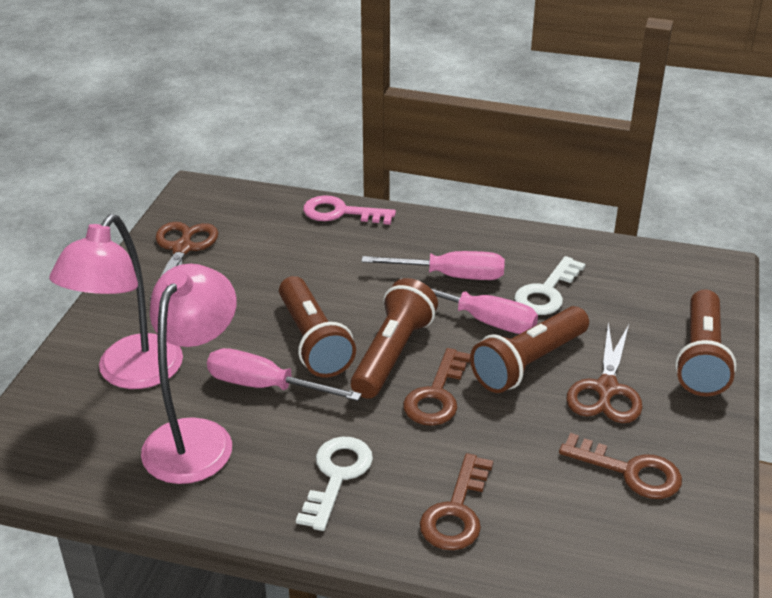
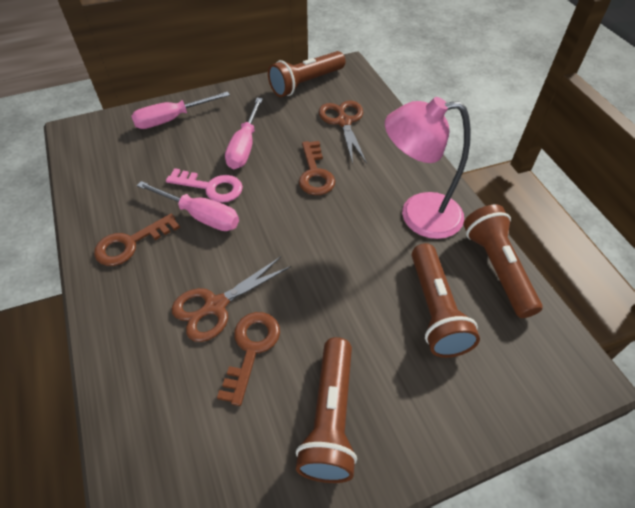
pink lamp: [49,214,183,389] [141,264,237,484] = 2 -> [385,97,471,239] = 1
white key: [296,437,373,531] [514,256,586,315] = 2 -> none = 0

